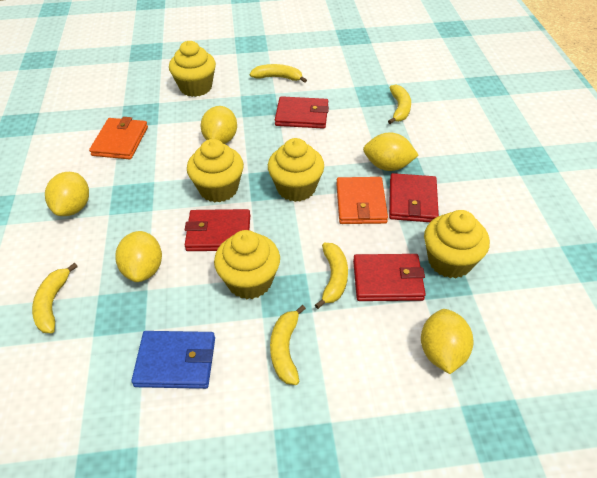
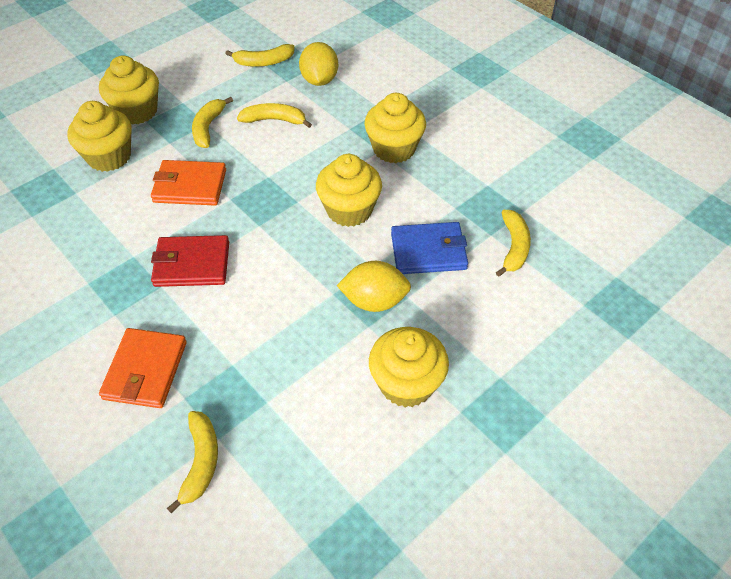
red wallet: [185,209,250,251] [275,96,329,129] [353,254,426,301] [389,173,439,222] = 4 -> [151,235,229,287] = 1
yellow lemon: [45,172,89,216] [115,231,162,282] [201,106,237,144] [363,132,419,171] [421,309,473,374] = 5 -> [299,42,338,86] [337,261,411,312] = 2

